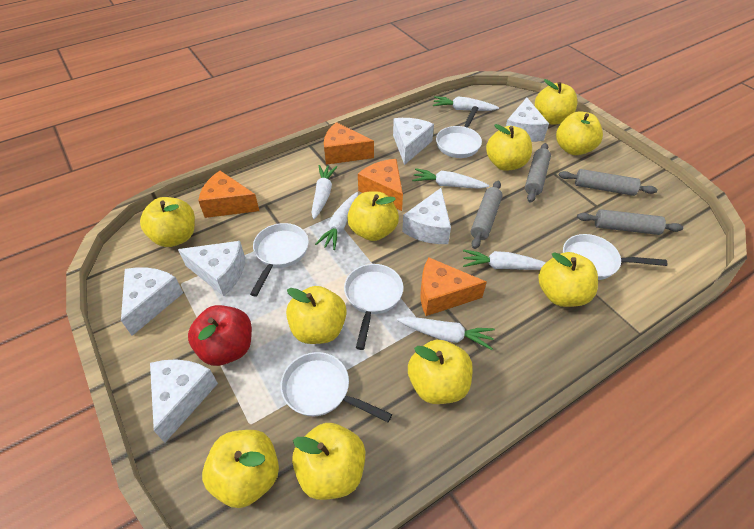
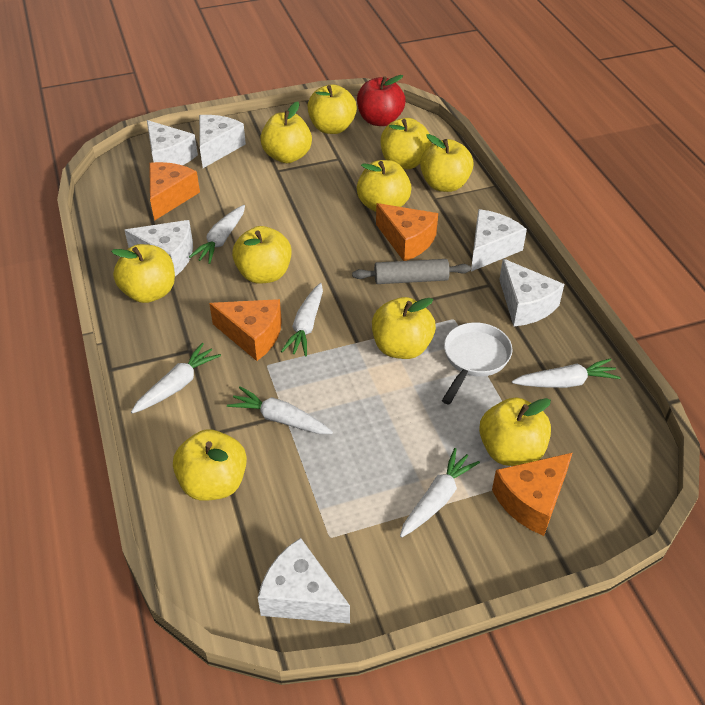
grey rolling pin: [471,181,503,249] [525,143,551,203] [559,169,658,196] [577,209,683,235] = 4 -> [352,259,471,284] = 1
white pan: [250,223,309,297] [281,352,392,422] [344,264,403,350] [436,106,482,158] [563,234,667,280] = 5 -> [442,322,512,405] = 1

